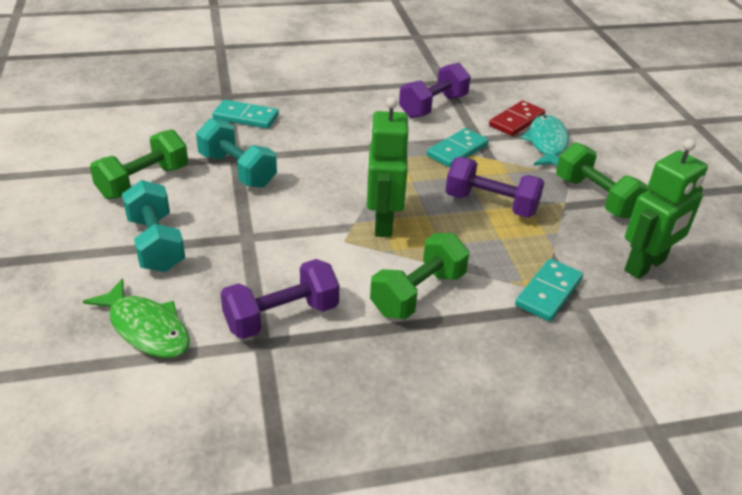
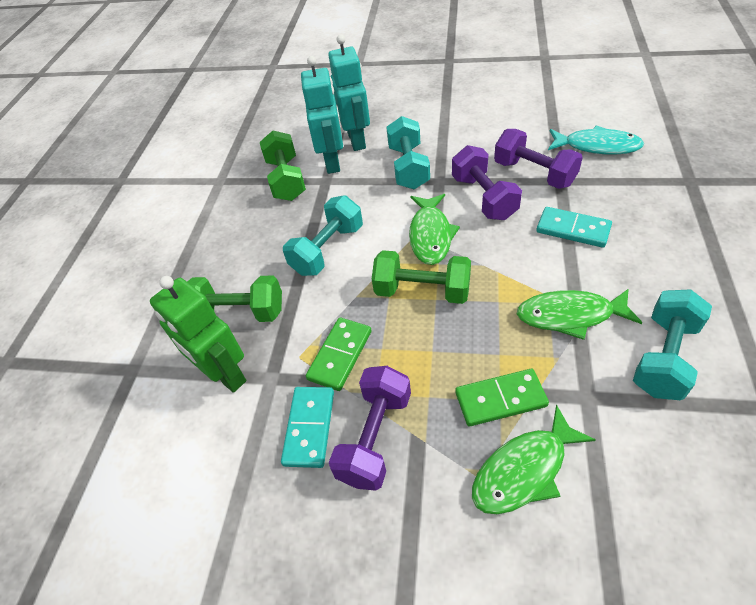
green domino: none = 0 -> [306,318,372,391] [455,369,549,426] = 2
green fish: [83,278,190,358] = 1 -> [409,194,460,265] [472,404,596,514] [517,289,642,340] = 3
green robot: [367,97,408,237] [625,139,708,279] = 2 -> [150,276,246,393] = 1
red domino: [489,100,545,136] = 1 -> none = 0
turquoise domino: [212,100,279,129] [427,128,489,167] [515,259,583,322] = 3 -> [281,387,334,468] [537,207,612,248] = 2
turquoise dumbbell: [122,180,185,272] [196,118,277,188] = 2 -> [283,195,363,276] [386,116,430,189] [633,289,712,400] = 3
turquoise robot: none = 0 -> [301,56,343,174] [328,34,370,151] = 2

